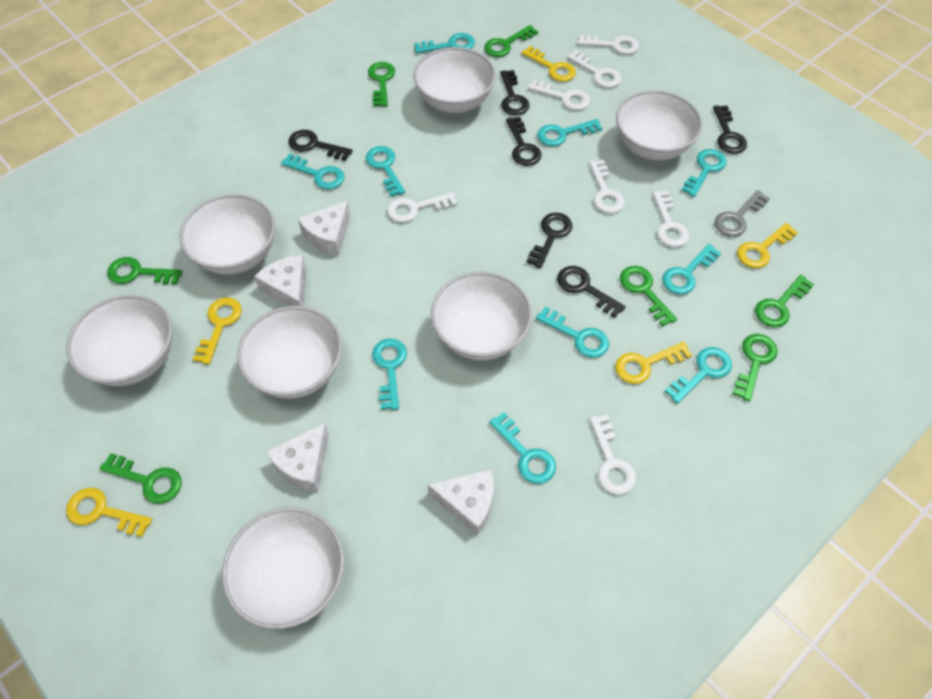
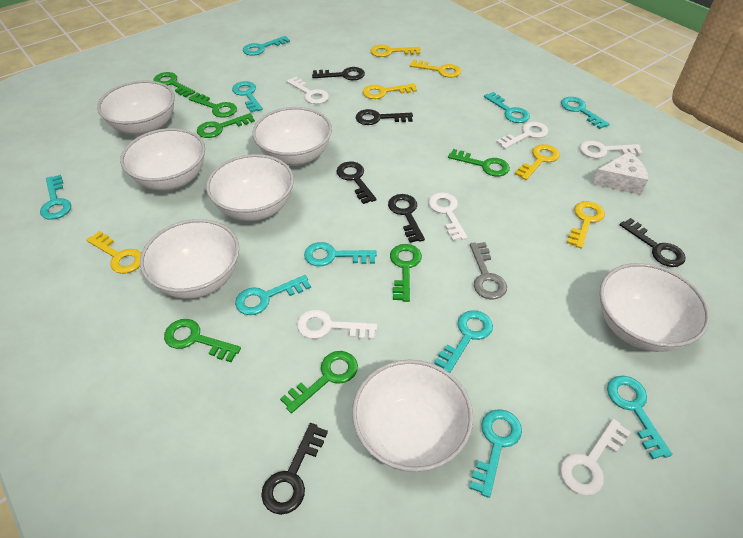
white cheese: [254,255,306,306] [266,423,329,492] [298,201,351,256] [428,469,494,536] = 4 -> [592,152,648,195] = 1
white key: [387,192,457,222] [528,79,590,110] [567,50,621,88] [578,34,639,54] [589,160,625,213] [590,415,636,495] [653,191,689,247] = 7 -> [287,77,329,104] [297,309,377,340] [429,192,468,241] [497,122,548,149] [560,419,631,496] [580,141,643,158] = 6
yellow key: [66,488,152,537] [193,298,242,365] [521,46,576,82] [615,342,692,384] [737,223,798,268] = 5 -> [86,231,141,274] [363,84,417,99] [370,45,420,57] [410,60,461,78] [515,144,560,180] [567,201,605,249] = 6

